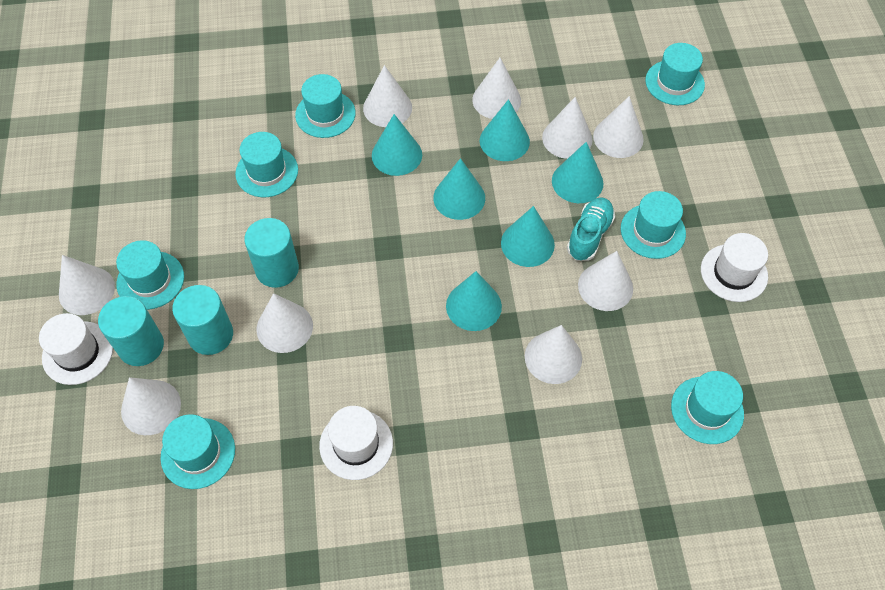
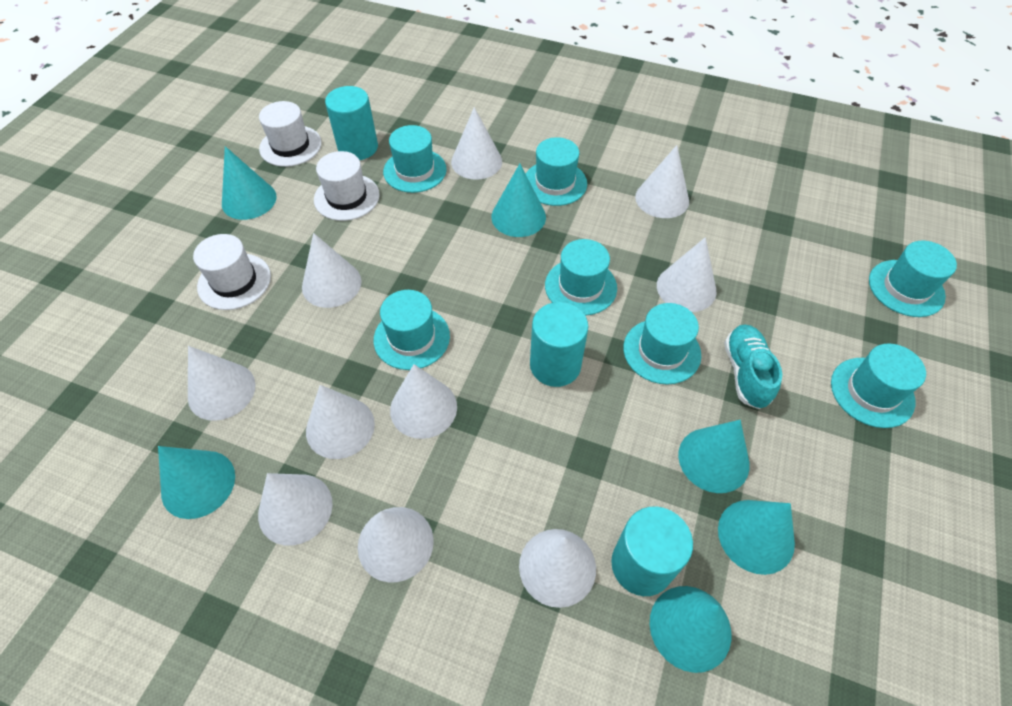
white cone: [59,255,115,315] [121,377,181,435] [256,293,313,353] [363,65,412,127] [472,58,521,119] [525,325,582,384] [542,97,593,159] [578,251,633,311] [593,96,644,158] = 9 -> [188,346,255,421] [258,473,333,546] [302,233,362,308] [306,385,375,459] [358,507,434,582] [390,364,457,439] [451,107,502,180] [519,529,596,608] [635,145,689,218] [657,237,716,312] = 10

